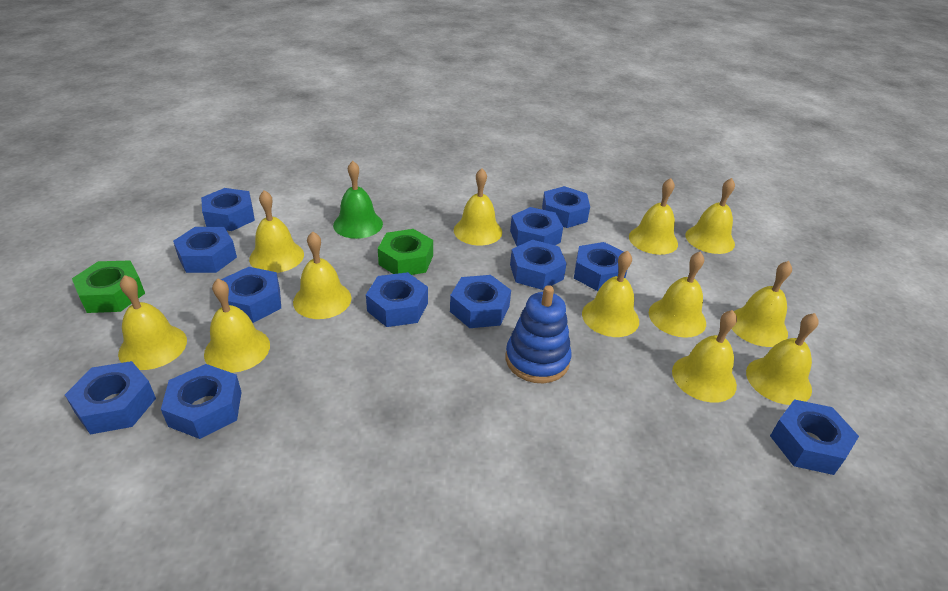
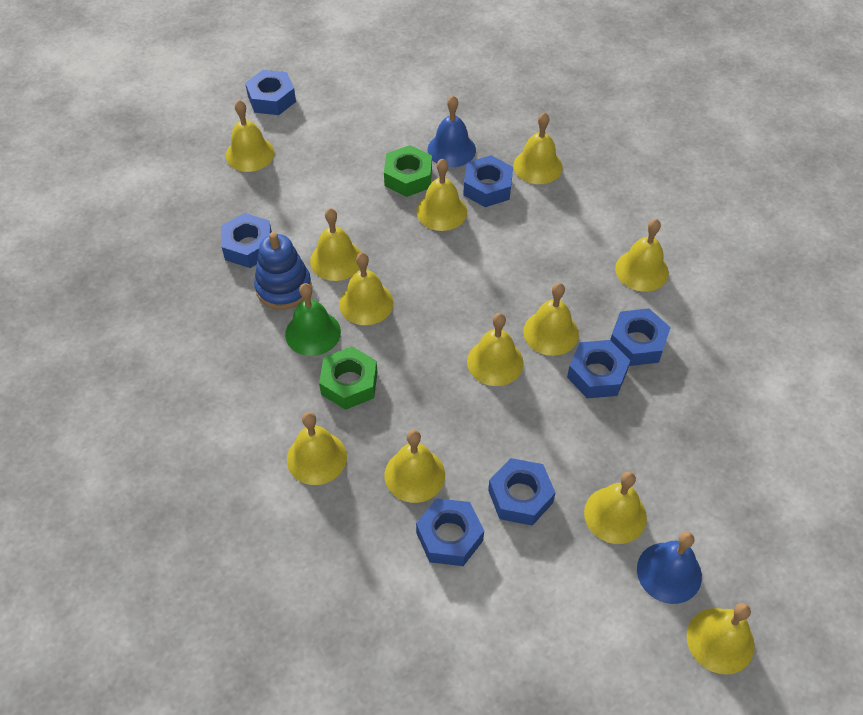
blue bell: none = 0 -> [428,96,476,167] [637,532,702,604] = 2
blue nut: [65,361,156,434] [161,364,242,439] [173,227,237,273] [201,188,255,231] [221,267,281,323] [366,272,428,327] [450,275,511,328] [510,207,563,246] [510,240,567,290] [542,186,590,228] [574,242,627,291] [770,399,859,475] = 12 -> [221,213,272,268] [245,70,296,115] [416,498,484,566] [463,155,513,207] [488,458,556,526] [567,340,631,398] [610,308,671,366] = 7

